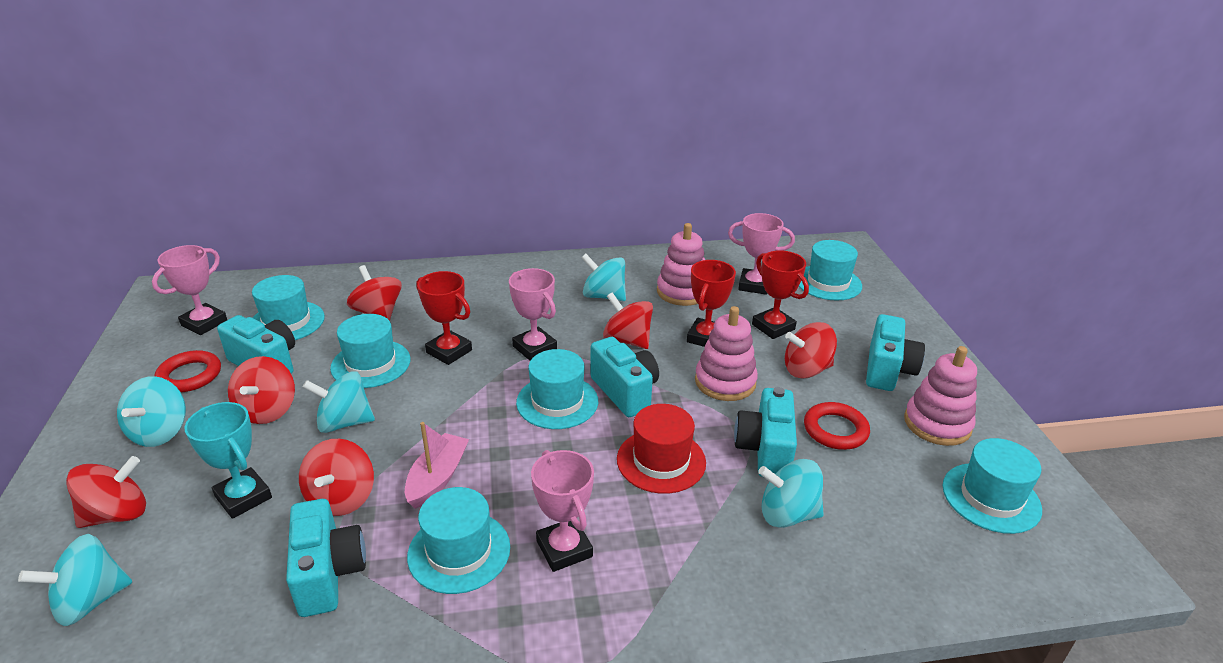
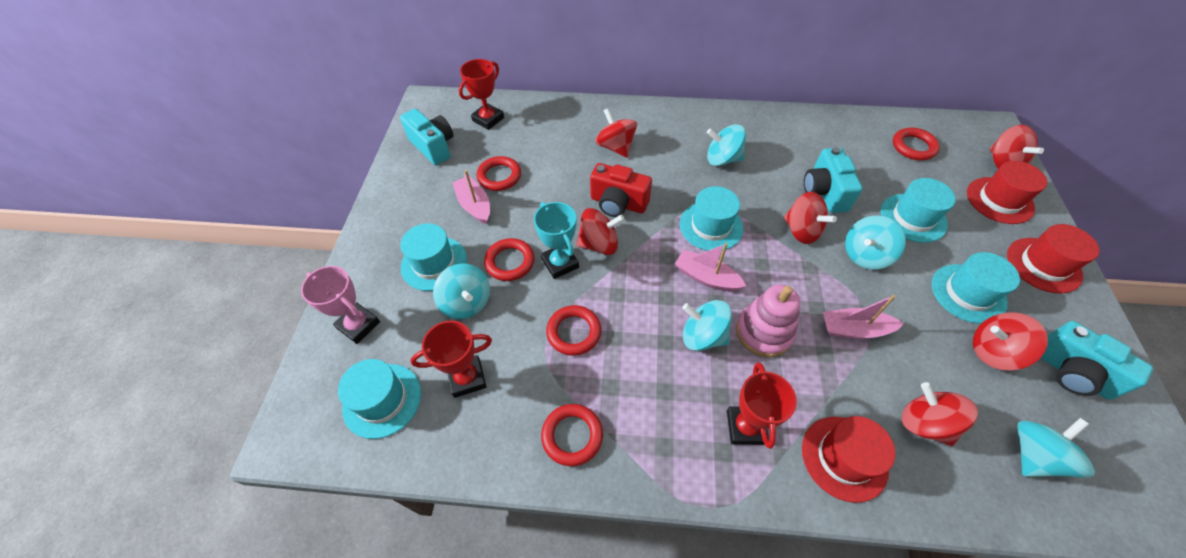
pink boat: [405,422,469,509] = 1 -> [452,170,490,224] [675,243,746,291] [823,295,904,339] = 3
pink stacking toy: [657,223,705,306] [695,306,758,401] [904,346,977,446] = 3 -> [736,285,800,357] = 1
pink trophy: [152,245,227,335] [509,268,557,361] [531,450,594,572] [728,213,795,295] = 4 -> [301,266,380,344] = 1
red camera: none = 0 -> [590,163,652,217] = 1
red hat: [617,404,706,494] = 1 -> [802,416,896,503] [967,161,1047,224] [1007,224,1100,293] = 3
red ring: [154,350,221,392] [804,402,870,450] = 2 -> [476,156,521,191] [484,238,534,281] [541,404,603,466] [546,305,601,356] [893,128,940,160] = 5
turquoise camera: [217,315,295,374] [286,499,366,617] [590,337,659,417] [734,387,797,477] [866,314,925,391] = 5 -> [400,109,453,165] [804,147,863,213] [1041,321,1153,400] = 3
turquoise hat: [252,275,325,340] [330,314,410,388] [407,487,510,594] [516,349,598,429] [799,240,862,300] [943,438,1042,534] = 6 -> [338,359,421,439] [400,223,467,291] [680,186,743,251] [881,178,956,243] [932,252,1020,324] = 5

